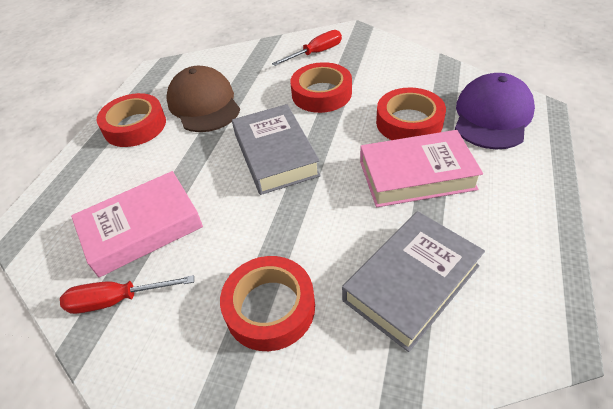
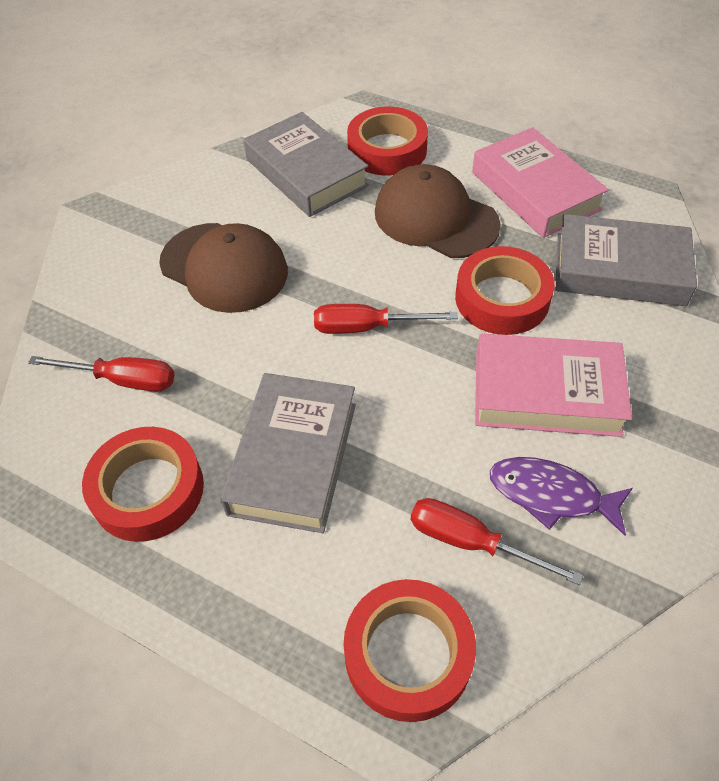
brown cap: [166,66,240,132] = 1 -> [159,223,288,313] [375,164,501,258] = 2
grey book: [232,104,321,195] [342,211,485,352] = 2 -> [221,373,356,533] [244,112,369,217] [555,214,697,306] = 3
purple cap: [455,73,535,149] = 1 -> none = 0
purple fish: none = 0 -> [490,457,633,536] = 1
red screwdriver: [60,275,194,314] [272,30,342,66] = 2 -> [28,356,174,391] [314,304,458,334] [411,498,583,585] = 3

